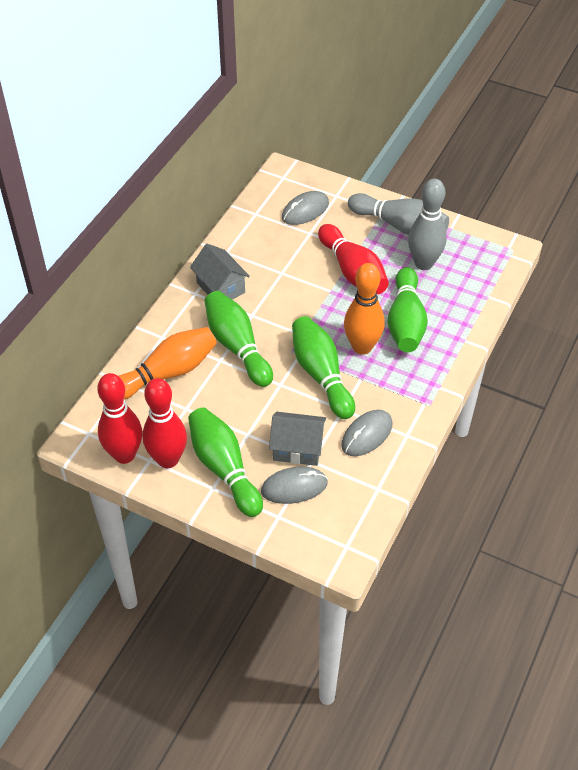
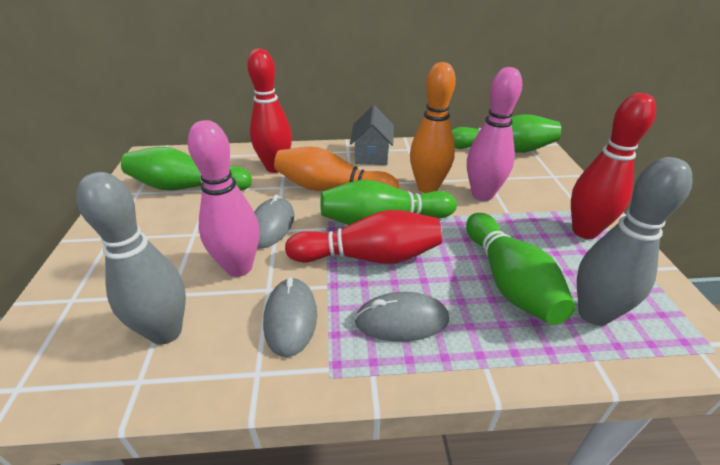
grey house: [190,244,250,300] [269,412,326,466] = 2 -> [350,105,394,165] = 1
pink bowling pin: none = 0 -> [188,120,259,277] [467,67,522,201] = 2

